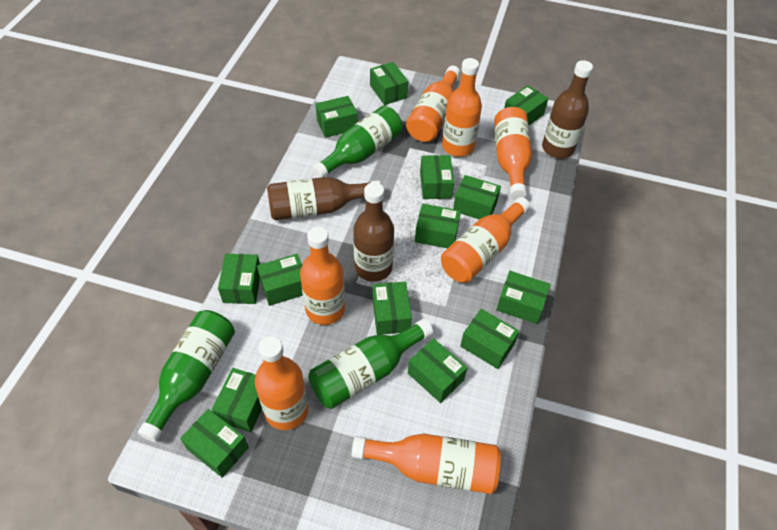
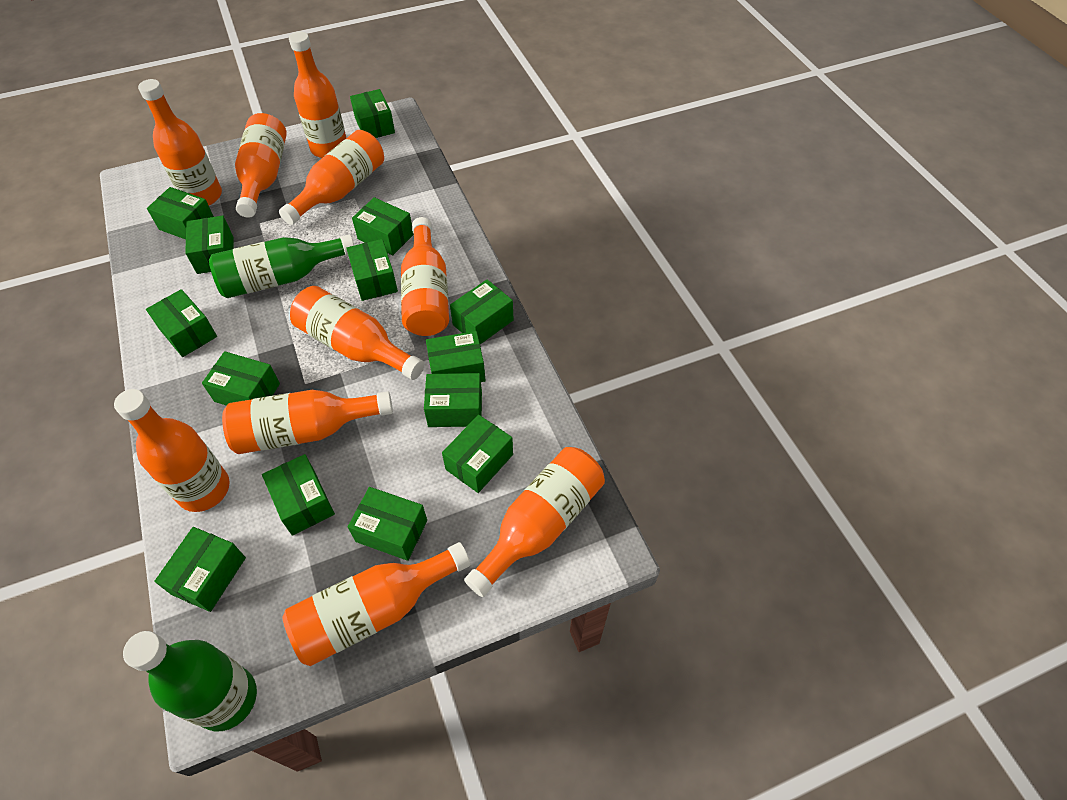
brown bottle: [267,177,381,220] [353,182,394,282] [542,60,593,158] = 3 -> none = 0
green bottle: [138,310,235,442] [308,319,433,409] [312,106,402,178] = 3 -> [123,631,257,731] [209,234,354,298] = 2
orange bottle: [255,336,308,430] [300,226,345,325] [352,434,501,494] [406,66,460,142] [441,197,530,283] [442,58,482,157] [494,107,532,200] = 7 -> [114,389,230,512] [138,79,222,205] [222,390,393,454] [235,113,287,218] [279,130,384,225] [283,542,471,666] [289,31,346,158] [290,286,424,380] [401,217,449,336] [464,447,605,597] = 10

